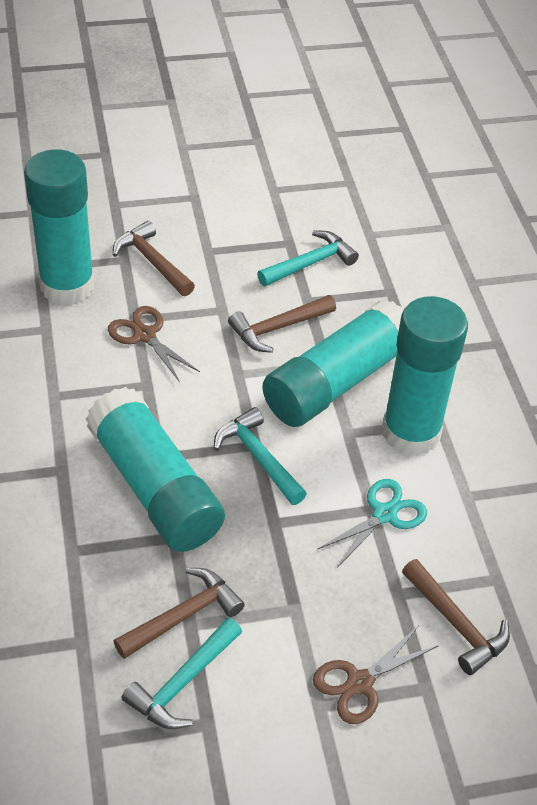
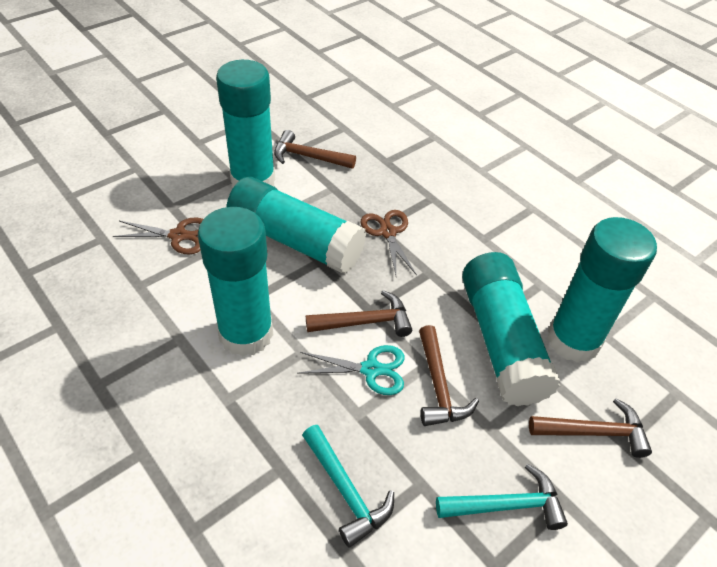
turquoise glue stick: [24,149,94,305] [86,387,225,552] [262,299,404,427] [382,296,468,456] = 4 -> [198,207,273,356] [216,60,275,187] [227,177,367,274] [462,252,560,406] [547,217,657,363] = 5
turquoise hammer: [122,618,242,729] [214,407,307,505] [257,231,359,286] = 3 -> [302,425,394,547] [436,464,568,530] = 2

